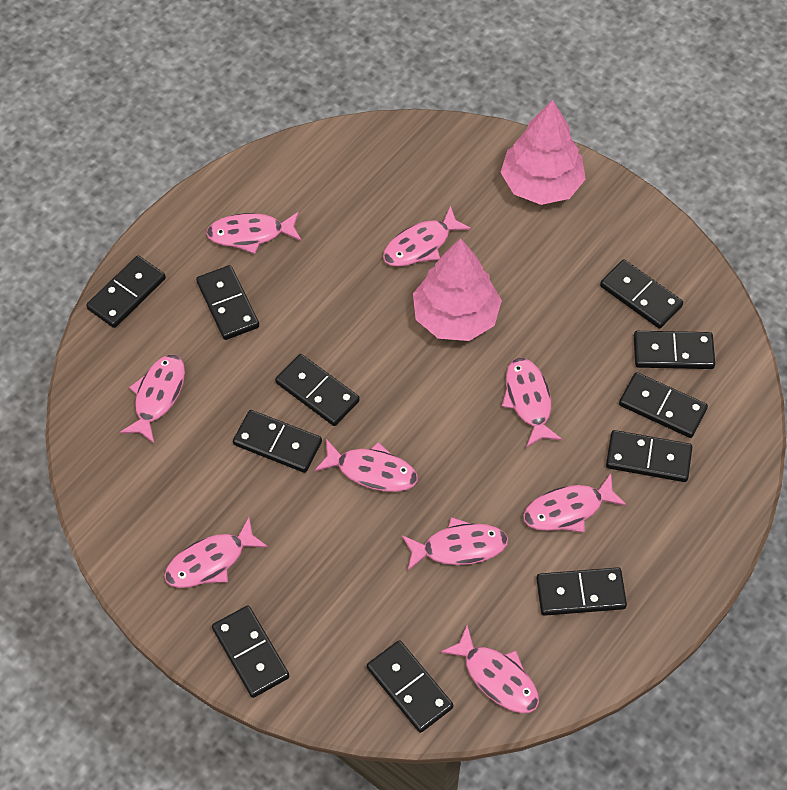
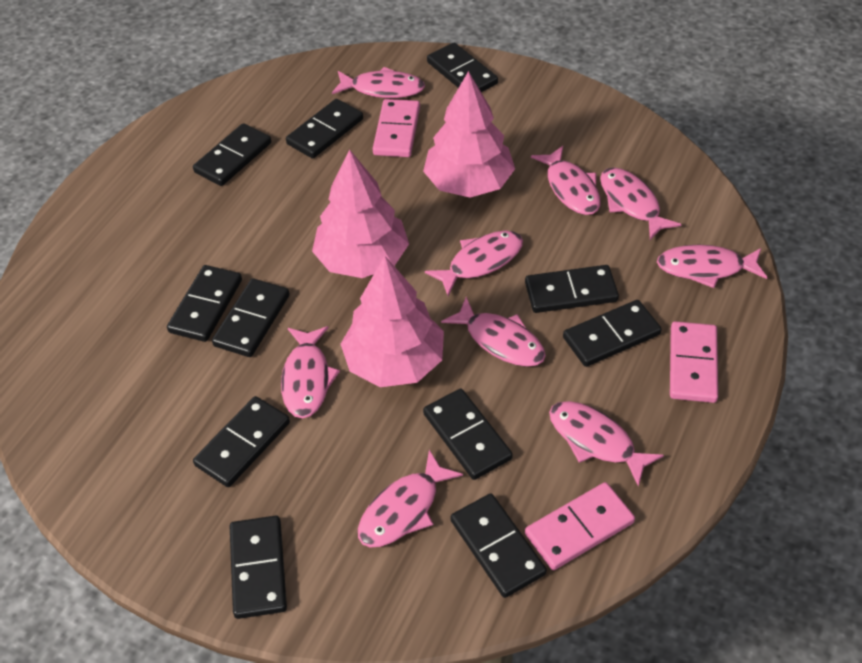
pink domino: none = 0 -> [373,99,420,157] [525,482,635,570] [670,321,718,403] = 3
pink tree: [413,239,502,341] [500,100,586,205] = 2 -> [312,149,409,278] [341,256,444,387] [423,71,515,198] = 3

